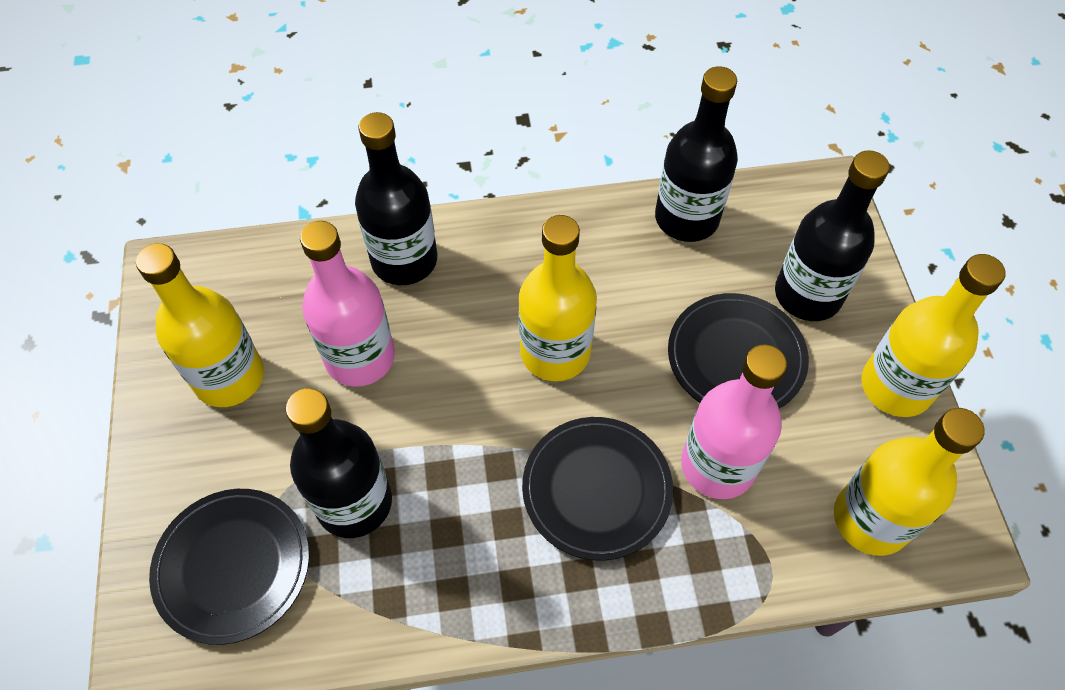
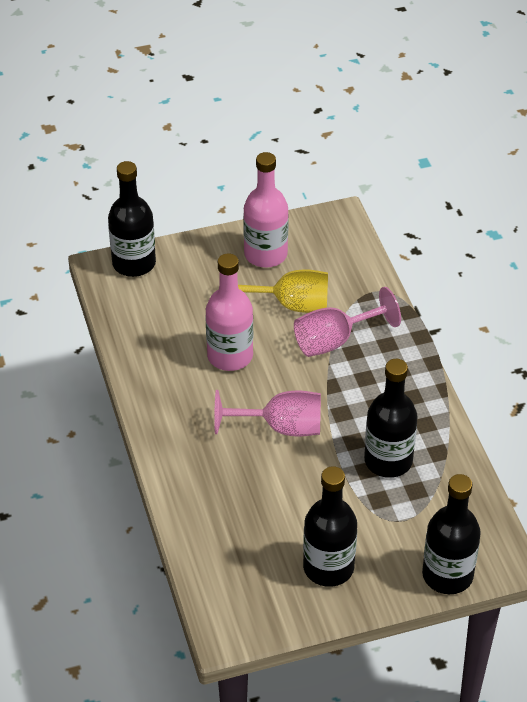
black plate: [149,489,309,645] [522,417,673,561] [668,293,809,408] = 3 -> none = 0
pink goblet: none = 0 -> [214,390,321,436] [294,287,401,357] = 2
yellow bottle: [136,243,264,407] [518,215,597,381] [834,408,985,556] [861,254,1006,417] = 4 -> none = 0
yellow goblet: none = 0 -> [238,269,328,313] = 1

